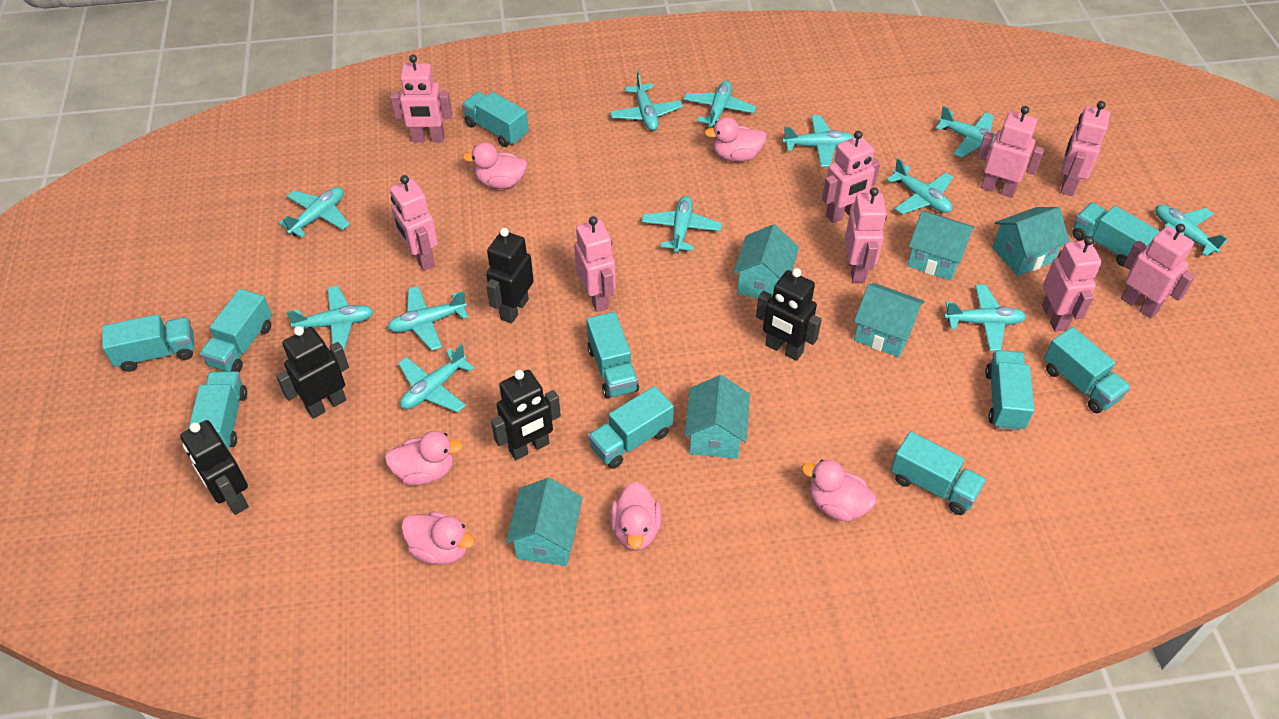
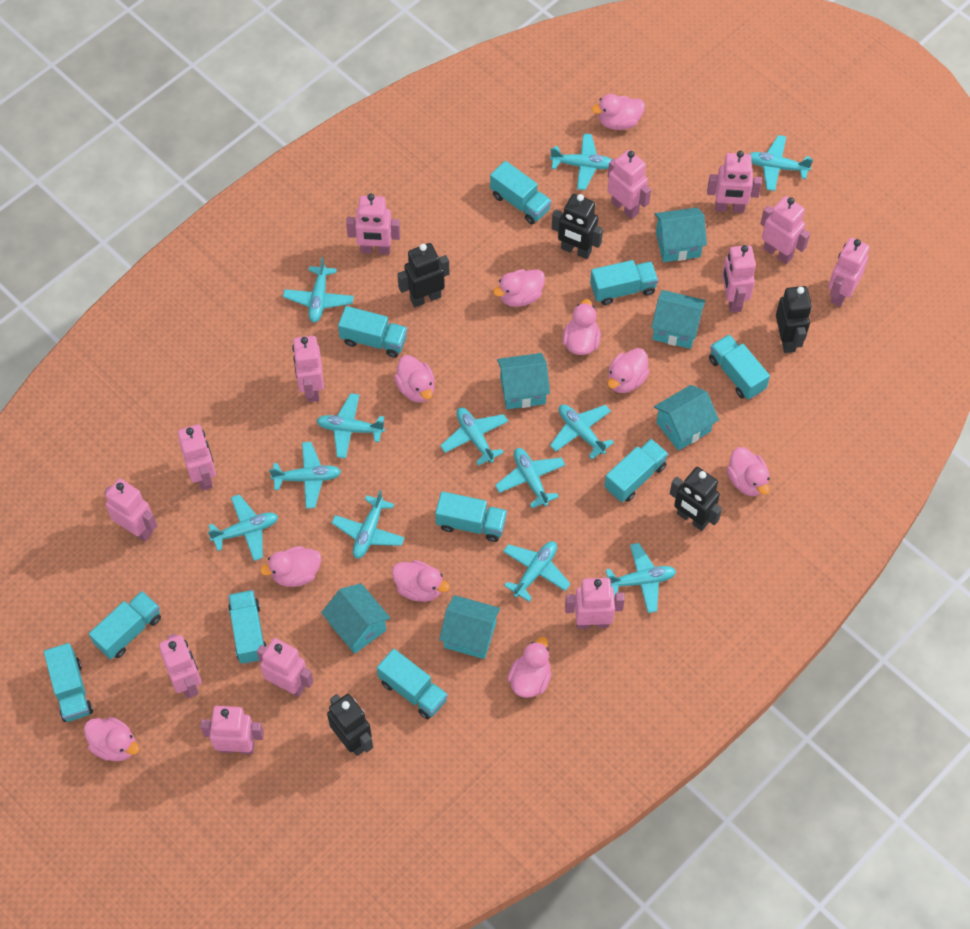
pink duck: [385,431,463,485] [401,512,475,565] [462,142,528,189] [610,482,662,550] [704,117,767,162] [802,459,876,522] = 6 -> [84,717,139,761] [260,546,321,587] [392,560,450,602] [394,355,435,403] [493,269,545,307] [507,637,551,698] [562,299,601,355] [592,94,645,130] [608,348,650,393] [727,447,770,496] = 10
pink robot: [390,55,452,142] [390,175,438,271] [574,216,616,312] [822,131,880,223] [845,187,887,283] [977,106,1044,198] [1042,236,1102,332] [1061,101,1110,196] [1121,224,1195,318] = 9 -> [104,478,157,542] [159,634,202,698] [178,424,216,491] [200,706,264,754] [257,638,313,697] [292,336,324,402] [346,194,400,255] [565,578,625,629] [608,150,651,219] [707,151,762,213] [722,245,756,313] [760,196,810,264] [828,238,870,307] = 13

